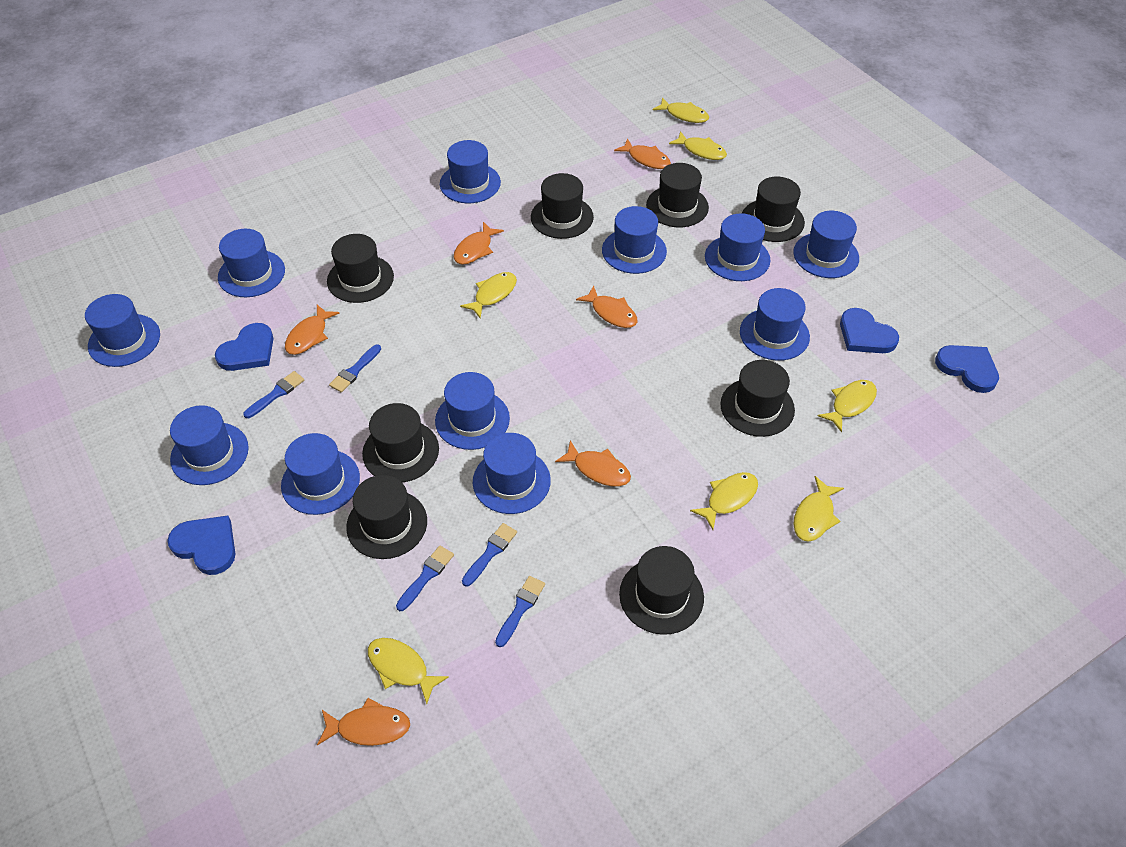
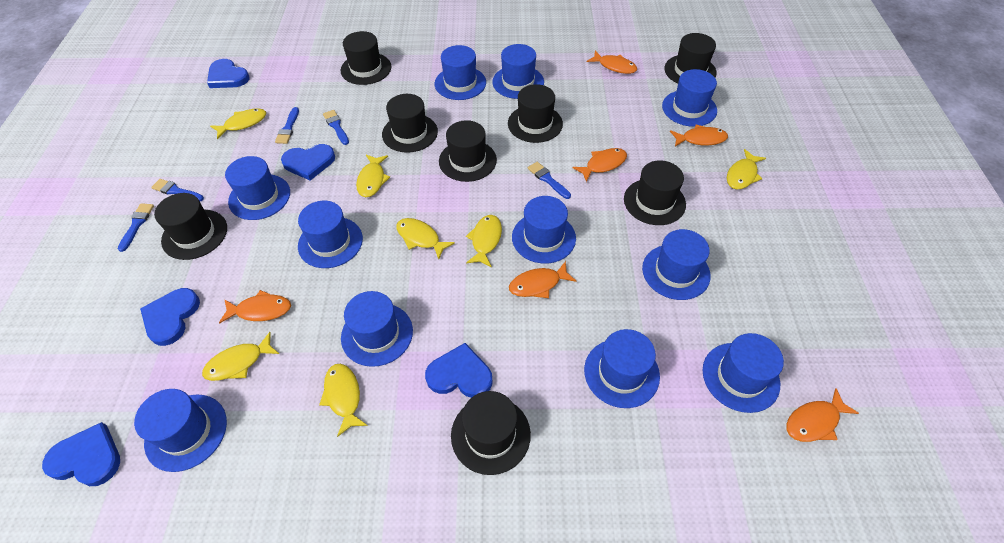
blue heart: [167,516,235,575] [215,323,273,371] [840,308,899,353] [935,345,999,393] = 4 -> [42,422,120,486] [140,288,200,346] [207,59,250,88] [281,144,335,180] [425,343,493,398] = 5

